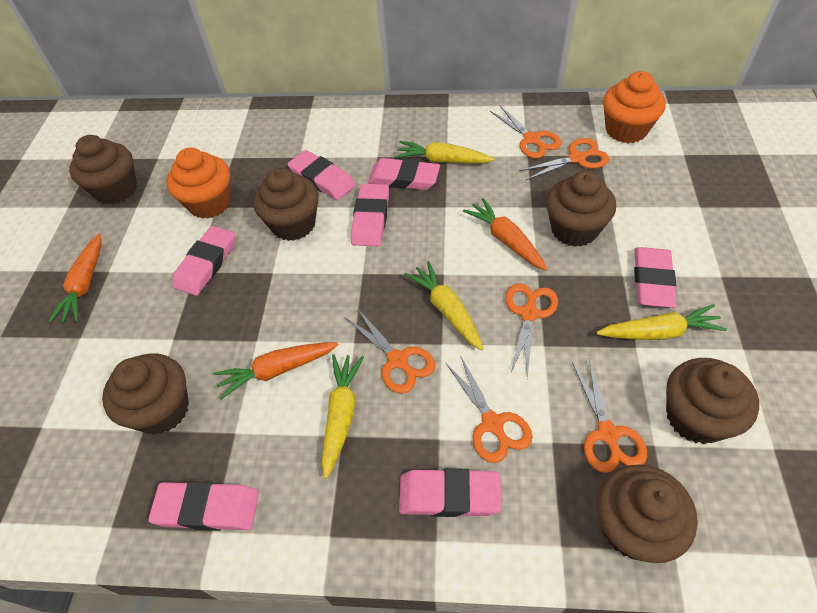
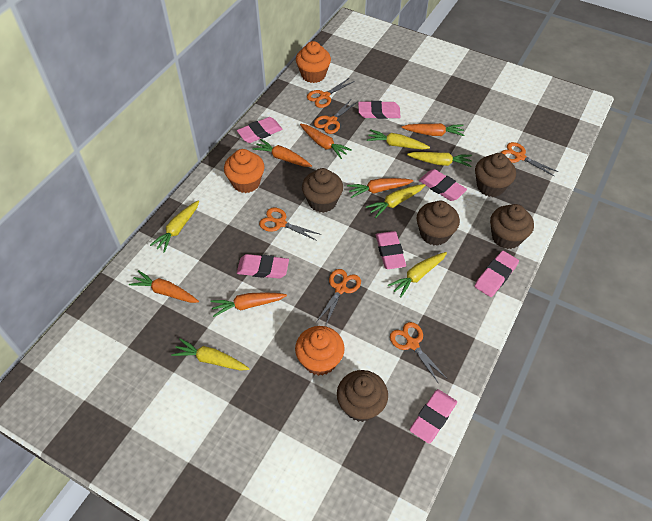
brown cupcake: [69,135,137,204] [102,353,189,435] [253,168,319,241] [546,171,616,247] [597,465,698,563] [666,358,759,444] = 6 -> [302,168,343,213] [337,370,388,422] [416,200,460,246] [475,153,516,197] [490,204,534,249] = 5
orange carrot: [48,234,102,323] [213,342,339,399] [463,198,547,271] = 3 -> [129,270,199,303] [210,292,287,317] [253,139,312,167] [300,124,351,159] [347,178,413,198] [401,123,464,136] = 6
orange cupcake: [167,147,231,219] [603,71,665,143] = 2 -> [224,149,265,193] [295,326,345,376] [296,41,331,83] = 3
yellow carrot: [322,354,364,479] [395,141,495,163] [404,261,483,351] [596,304,727,340] = 4 -> [150,201,199,253] [171,338,250,371] [366,184,425,218] [367,129,430,150] [388,252,447,297] [407,152,472,167] = 6

